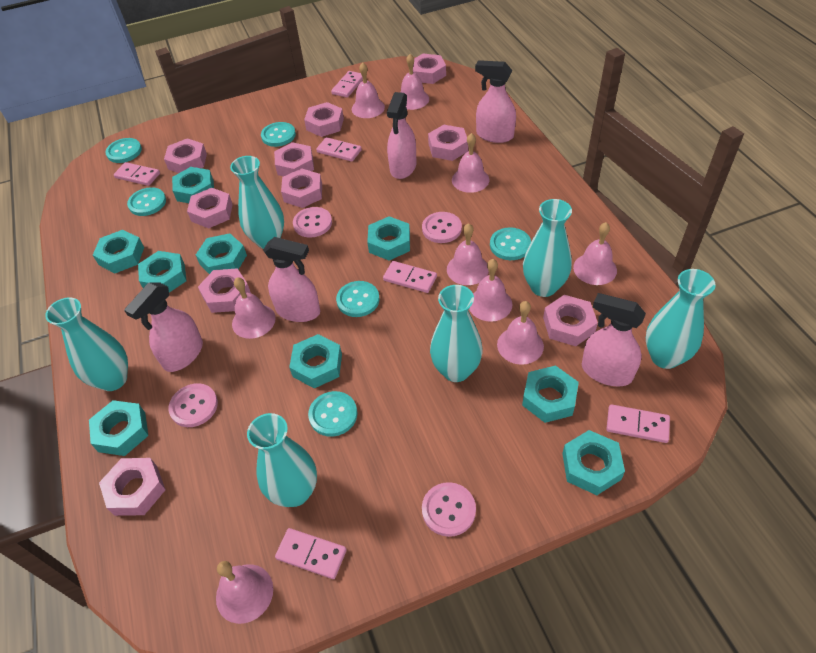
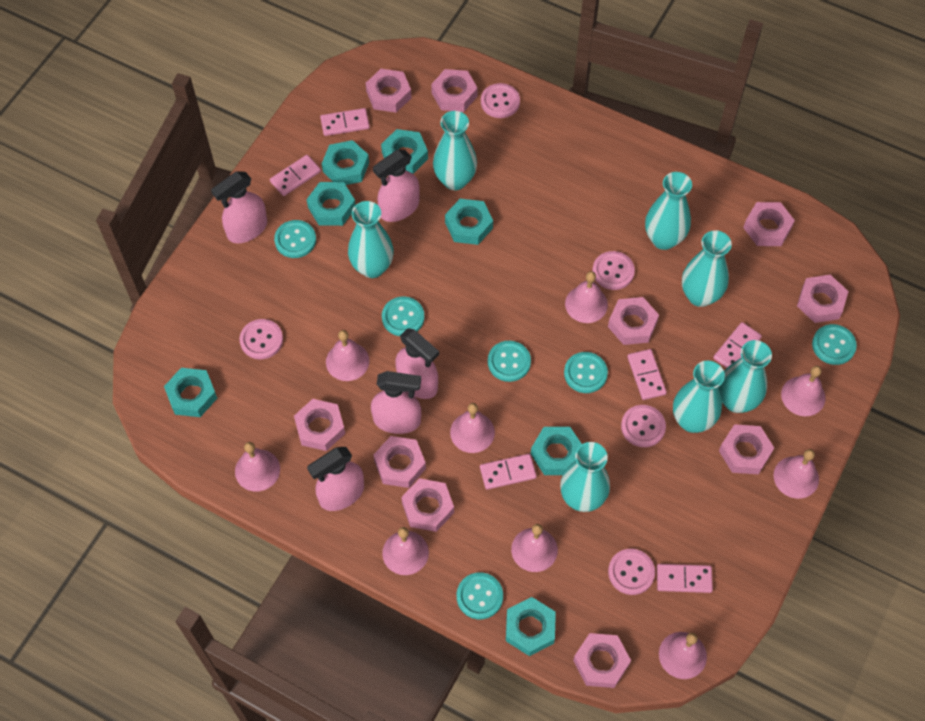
pink button: [168,383,218,427] [293,207,332,237] [422,212,462,243] [422,482,476,537] = 4 -> [240,319,283,359] [481,83,520,118] [592,251,635,290] [608,549,655,595] [621,405,666,447] = 5
turquoise nut: [89,400,148,456] [93,230,144,273] [138,251,186,293] [172,167,214,203] [196,233,247,274] [289,334,342,388] [367,216,410,260] [522,365,579,423] [562,430,625,495] = 9 -> [164,368,217,417] [306,182,356,226] [322,140,369,185] [381,129,428,174] [445,199,493,245] [506,597,556,656] [531,427,582,475] = 7
turquoise vase: [45,297,128,391] [230,156,284,249] [247,413,317,507] [430,285,483,382] [523,199,572,297] [646,269,716,369] = 6 -> [348,201,394,278] [433,111,477,190] [560,442,610,512] [645,172,692,250] [673,361,725,433] [682,230,732,307] [718,340,772,413] = 7

